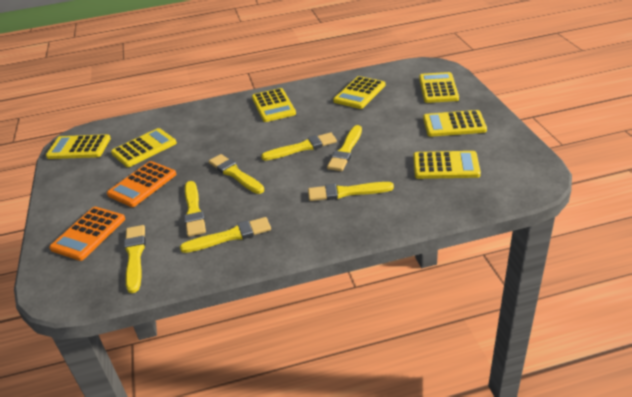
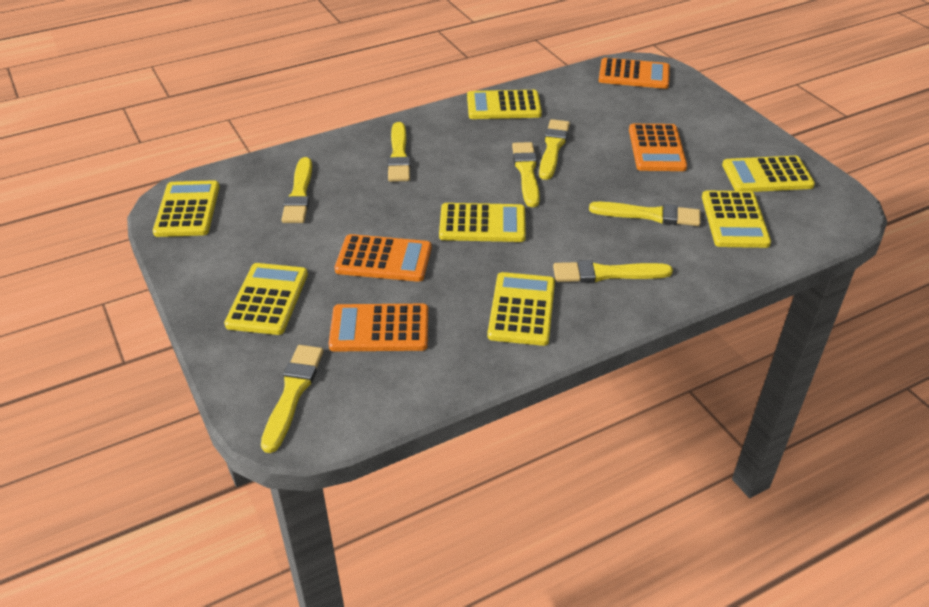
orange calculator: [49,207,125,261] [107,161,176,207] = 2 -> [329,304,428,351] [335,234,431,282] [599,58,670,89] [629,124,687,171] = 4

